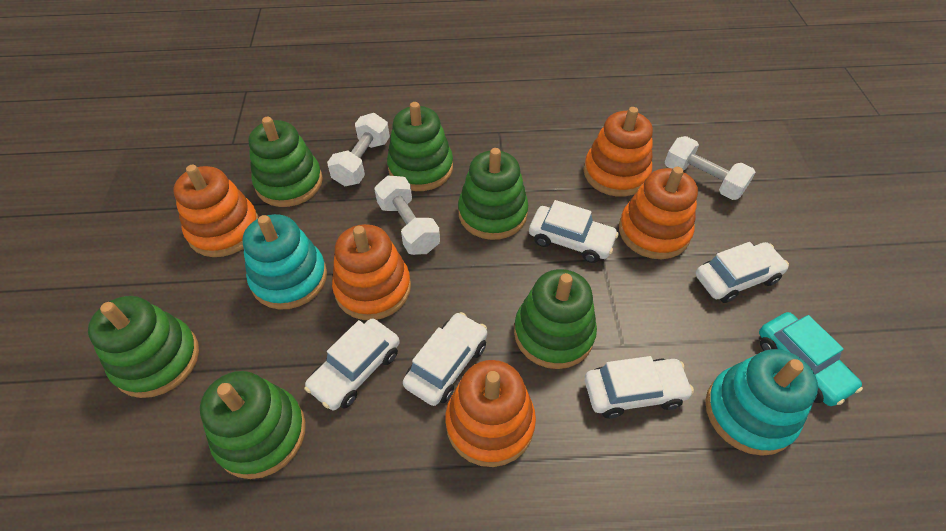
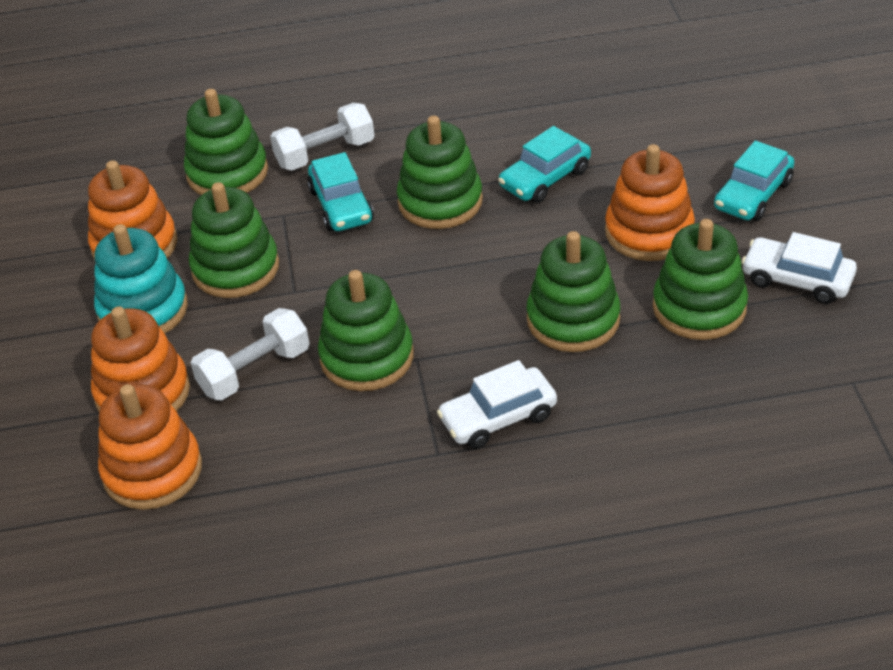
orange stacking toy: [174,165,259,257] [332,224,411,320] [445,360,536,467] [584,107,653,197] [619,167,698,259] = 5 -> [88,160,177,261] [91,306,190,411] [98,384,202,510] [605,144,695,261] = 4
turquoise car: [759,312,863,406] = 1 -> [307,152,374,231] [498,126,591,203] [714,141,794,221] = 3
turquoise stacking toy: [242,214,327,310] [705,349,818,456] = 2 -> [94,224,188,333] = 1
white car: [304,319,400,410] [403,312,487,406] [529,200,619,263] [585,356,694,418] [696,242,789,303] = 5 -> [437,360,557,449] [742,232,857,304] = 2
white dumbbell: [327,113,390,186] [374,175,440,255] [664,136,756,200] = 3 -> [191,308,309,400] [270,103,375,171] = 2

